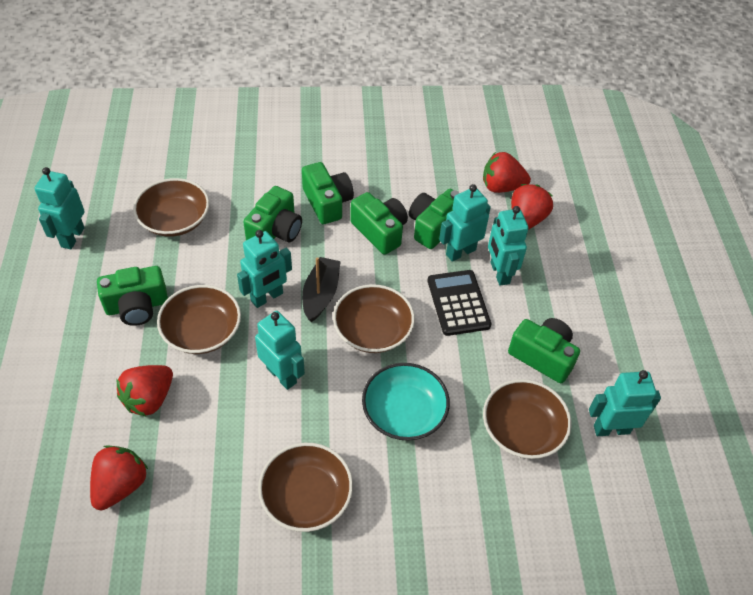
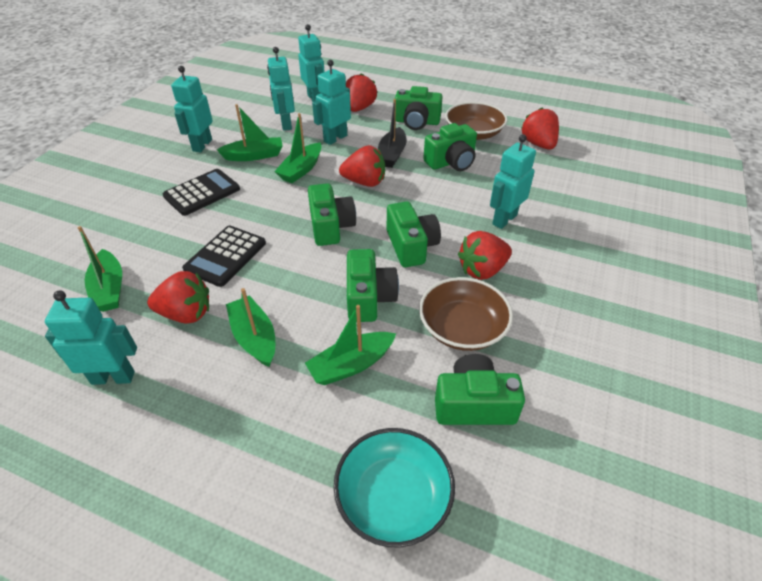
black calculator: [428,270,491,336] = 1 -> [163,169,240,216] [182,226,266,287] = 2
brown bowl: [133,178,209,237] [157,285,241,354] [258,443,353,532] [333,284,415,353] [483,379,572,459] = 5 -> [419,277,513,351] [445,102,507,140] = 2
green boat: none = 0 -> [78,226,122,312] [217,104,283,161] [226,288,275,367] [274,113,322,183] [305,305,396,385] = 5
red strawberry: [90,445,148,510] [117,365,173,416] [483,152,531,193] [511,184,553,230] = 4 -> [147,271,209,324] [339,145,385,187] [346,73,377,112] [458,231,512,280] [521,107,559,150] = 5

